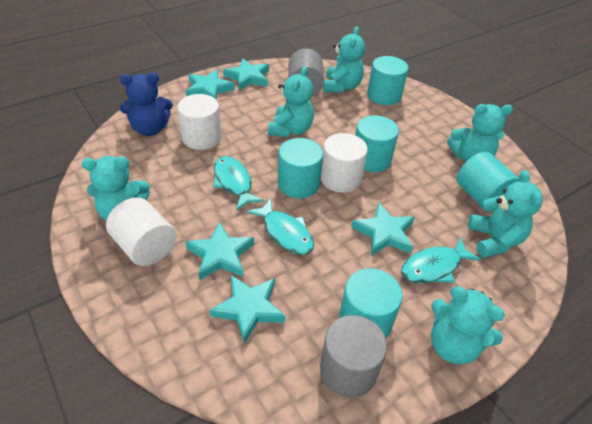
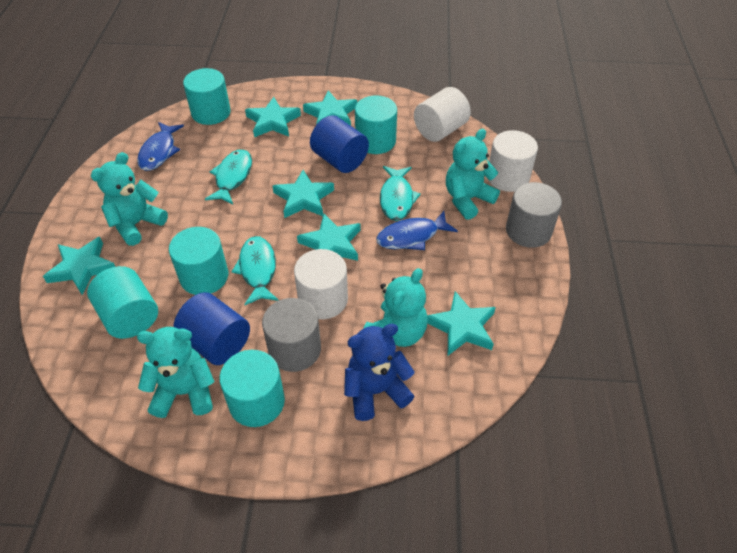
blue cylinder: none = 0 -> [174,292,250,365] [310,115,369,173] = 2
blue fish: none = 0 -> [137,122,184,171] [376,211,458,250] = 2
turquoise star: [186,70,235,100] [186,221,254,280] [209,275,286,344] [223,58,269,90] [351,203,415,256] = 5 -> [43,237,115,295] [245,97,301,137] [272,170,334,218] [297,214,360,261] [303,91,357,126] [427,291,496,355] = 6
turquoise teddy bear: [82,156,150,221] [268,66,314,137] [323,27,365,93] [431,286,505,364] [447,104,513,161] [468,170,543,258] = 6 -> [91,152,168,246] [137,327,215,418] [363,268,428,347] [446,129,500,220] = 4

